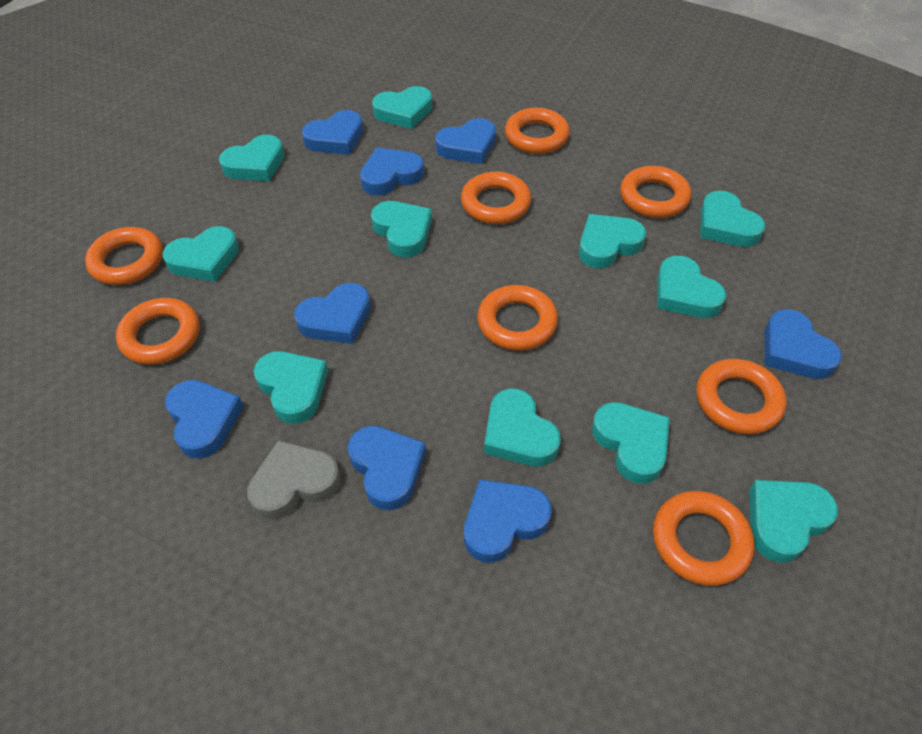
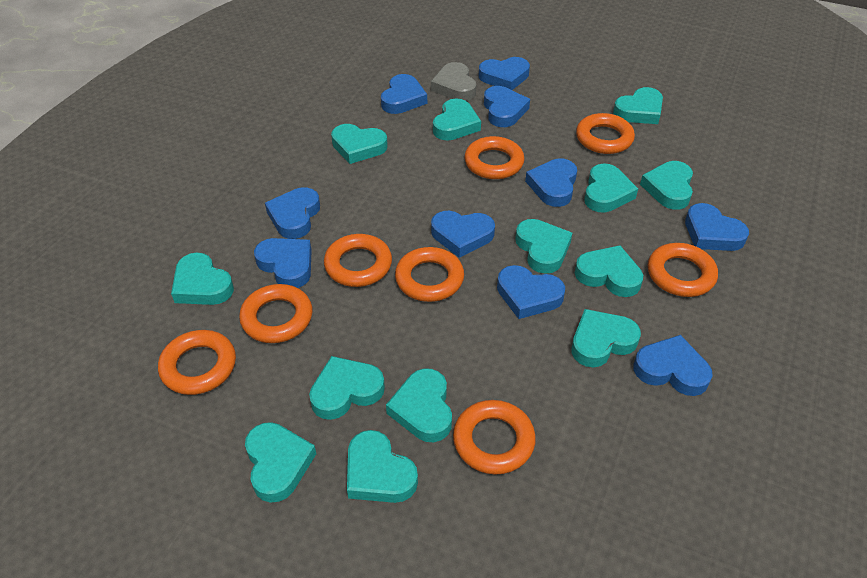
blue heart: [165,380,244,459] [294,283,371,344] [302,110,364,155] [348,426,426,510] [360,148,424,196] [435,118,496,164] [464,479,552,563] [765,309,842,379] = 8 -> [254,238,312,288] [265,187,320,239] [381,74,427,114] [431,211,495,258] [479,57,530,90] [484,86,530,127] [497,265,565,319] [525,158,577,207] [633,335,713,396] [685,203,749,251] = 10
turquoise heart: [162,226,239,282] [219,135,284,181] [253,351,328,424] [371,201,432,257] [372,86,432,129] [484,389,561,467] [579,214,646,268] [592,402,670,484] [657,256,726,318] [700,191,765,247] [750,480,838,563] = 11 -> [171,253,234,305] [245,422,316,503] [309,356,385,420] [331,124,388,164] [347,430,418,503] [386,368,452,442] [433,98,481,140] [515,219,572,274] [571,309,641,367] [575,245,643,297] [584,164,638,213] [613,87,663,124] [640,161,693,210] = 13

